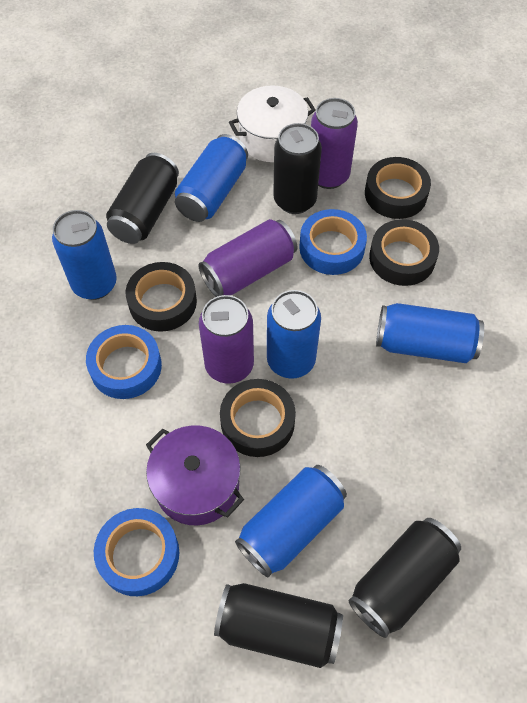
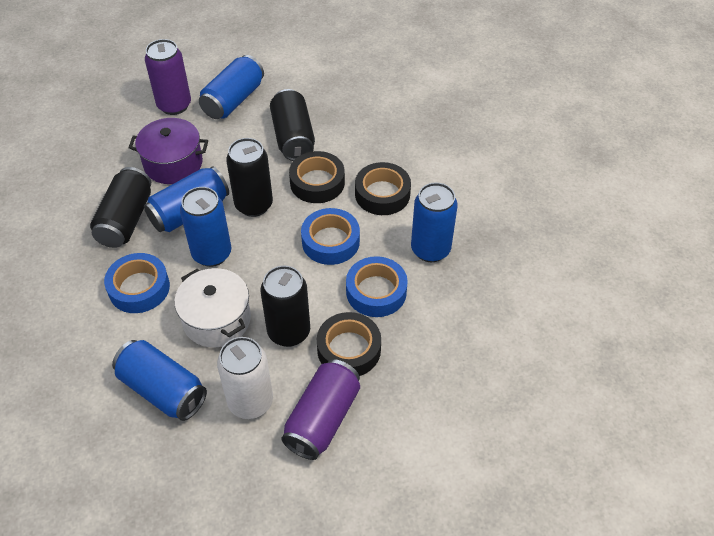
black tape: [126,262,197,332] [220,379,296,457] [365,157,431,219] [369,219,439,286] = 4 -> [289,151,345,203] [317,312,381,376] [355,162,411,215] = 3
purple can: [198,219,297,297] [199,295,254,384] [311,98,358,189] = 3 -> [145,39,191,115] [281,359,360,460] = 2
white can: none = 0 -> [217,337,273,419] = 1

